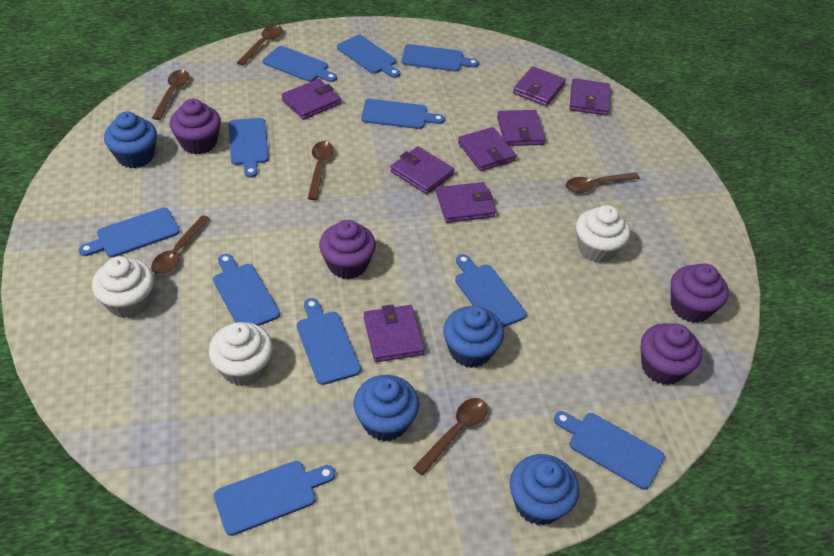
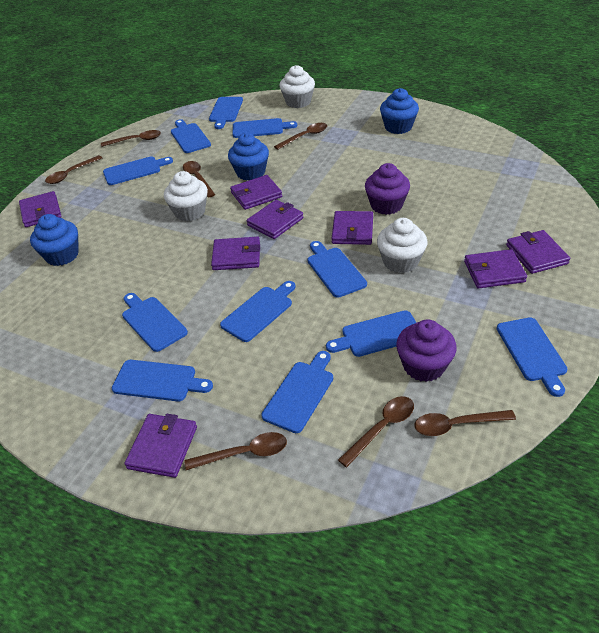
blue cupcake: [104,112,157,168] [354,375,419,441] [443,306,504,368] [510,454,579,526] = 4 -> [30,214,79,266] [228,133,269,181] [380,88,419,134] = 3
brown spoon: [151,215,210,275] [152,70,189,120] [237,25,283,66] [308,141,334,200] [413,398,488,476] [566,172,640,193] = 6 -> [45,155,102,184] [101,130,161,147] [183,161,215,197] [184,432,287,470] [274,123,327,150] [338,396,414,467] [414,410,516,436] = 7
purple cupcake: [170,99,221,155] [319,220,376,279] [641,323,702,385] [671,263,729,323] = 4 -> [365,163,410,215] [396,319,457,382] = 2

